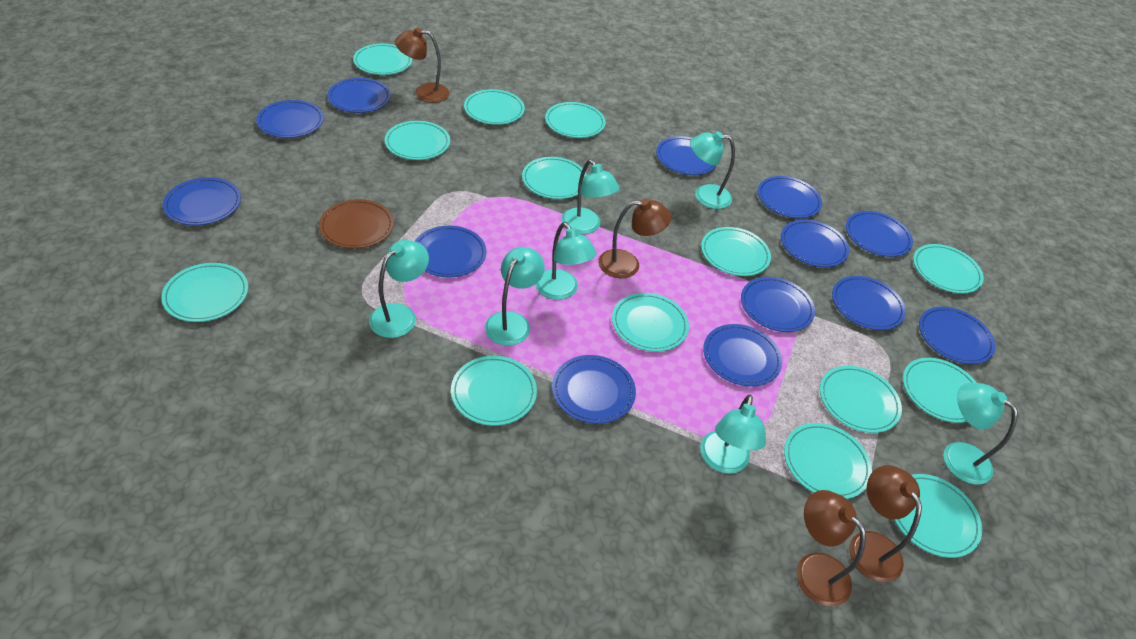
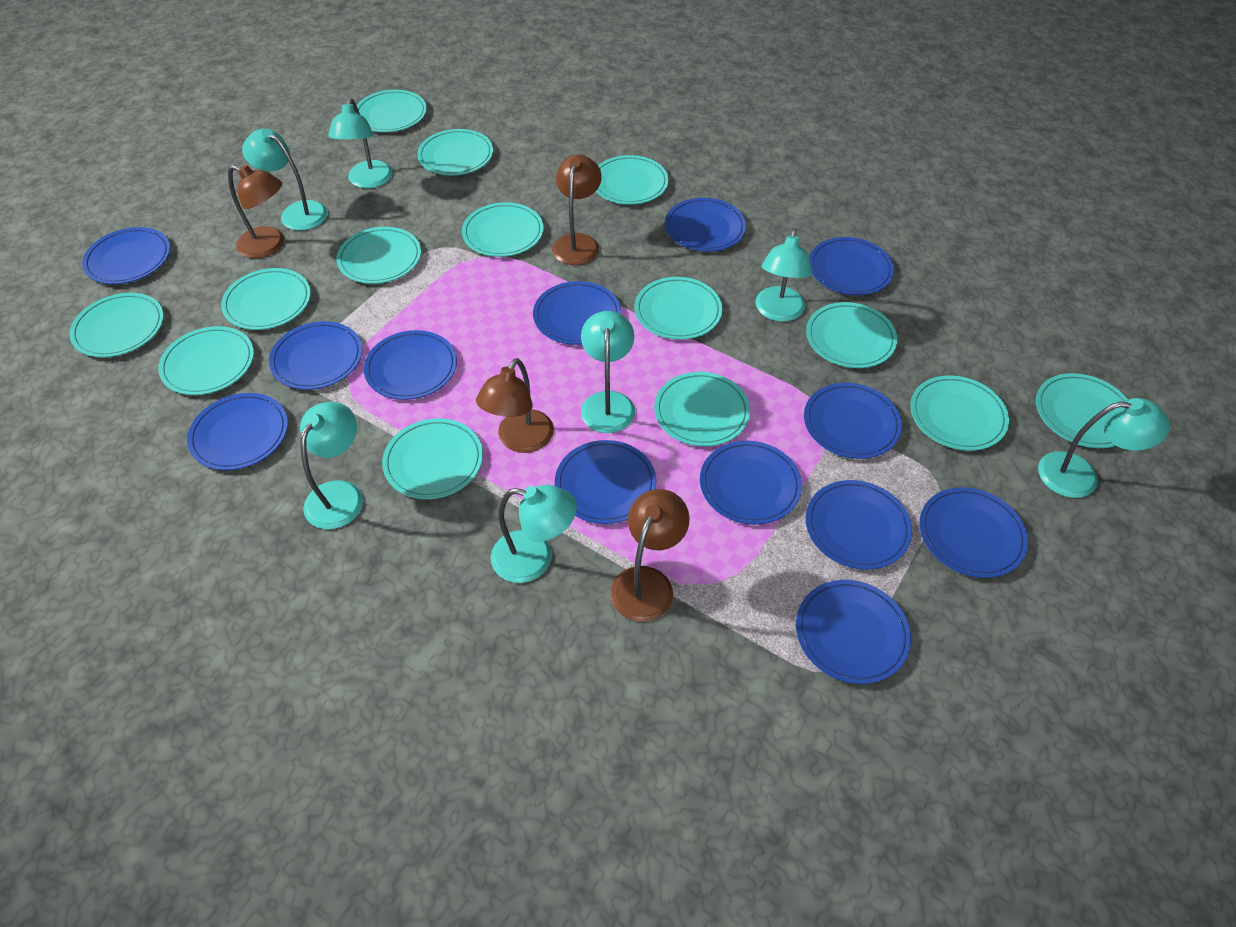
brown plate: [319,199,394,249] = 1 -> none = 0

